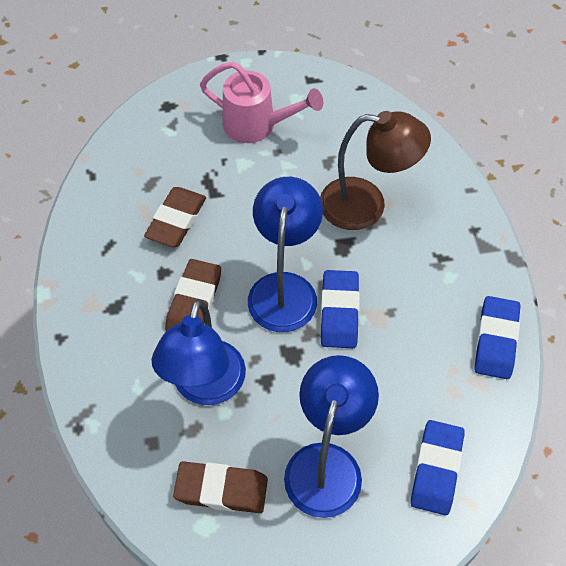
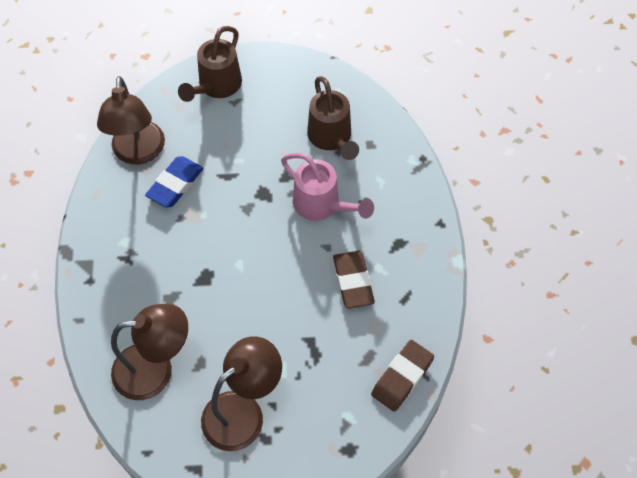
blue eraser: [321,270,360,348] [410,420,465,515] [475,296,520,379] = 3 -> [145,156,203,208] = 1
blue lamp: [152,299,246,405] [248,177,323,332] [284,355,379,518] = 3 -> none = 0
brown eraser: [144,187,206,247] [165,259,221,331] [173,461,268,513] = 3 -> [333,251,375,309] [371,340,434,412] = 2
brown lamp: [320,111,431,230] = 1 -> [97,76,165,164] [111,304,188,400] [201,336,282,451] = 3
brown watering can: none = 0 -> [178,26,242,102] [307,76,359,160] = 2

